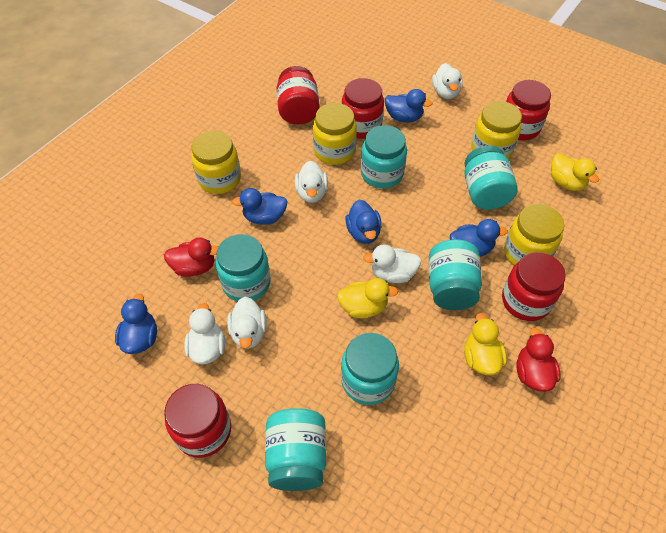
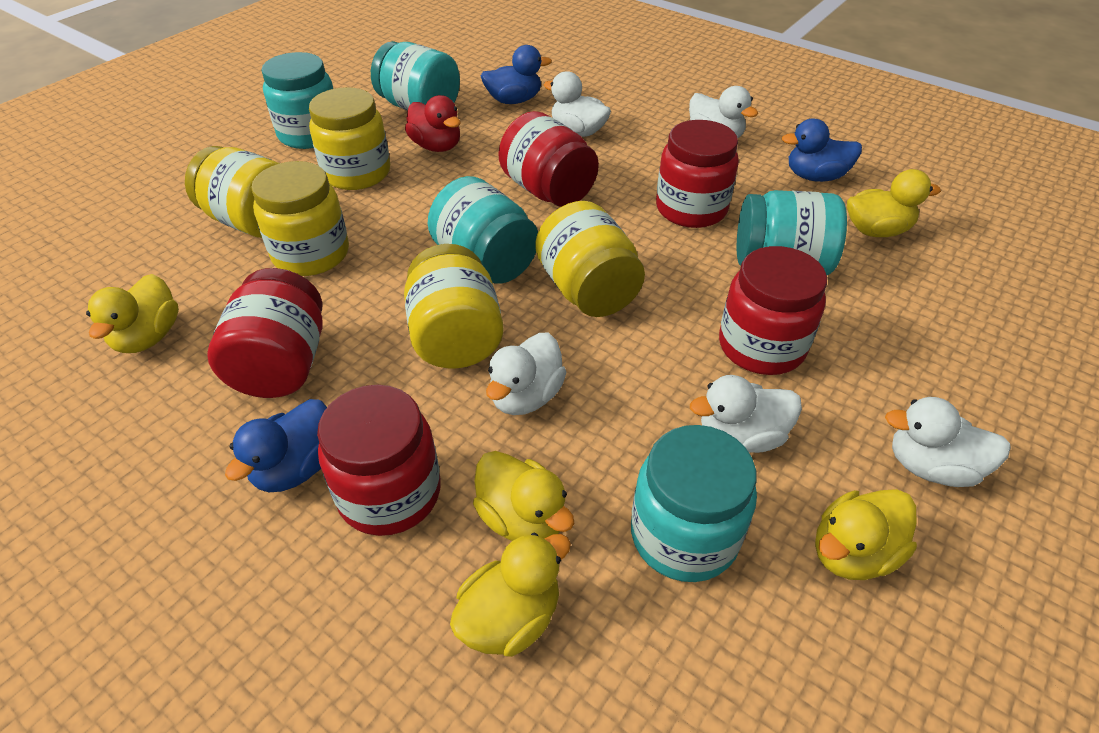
blue duck: [115,294,157,354] [232,188,288,225] [345,200,382,244] [385,89,432,122] [450,219,508,257] = 5 -> [225,399,327,492] [481,45,552,104] [782,118,862,182] = 3
red duck: [164,237,218,277] [516,328,560,392] = 2 -> [405,95,461,152] = 1
turquoise jar: [216,234,270,302] [265,408,326,491] [341,333,399,405] [361,125,407,188] [429,239,482,310] [465,145,518,210] = 6 -> [261,52,333,149] [371,41,460,111] [428,176,538,284] [631,425,757,582] [737,190,847,275] = 5
yellow duck: [337,278,398,318] [464,313,507,375] [551,153,599,191] = 3 -> [86,274,179,353] [450,532,571,657] [473,451,575,541] [815,489,917,580] [847,169,941,237] = 5
yellow jar: [191,131,241,194] [313,103,357,165] [471,101,522,159] [504,204,564,266] = 4 -> [185,146,279,238] [251,161,349,276] [309,87,390,190] [404,244,503,368] [535,201,645,317] = 5

